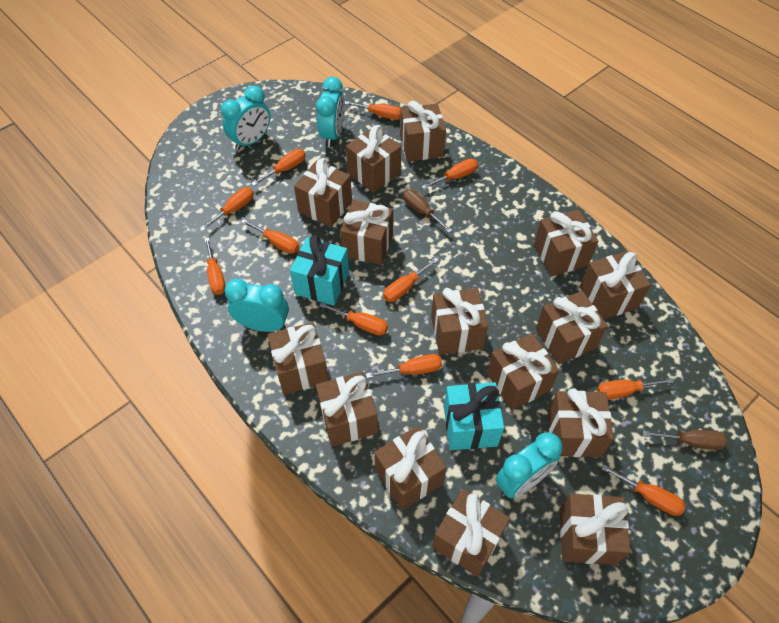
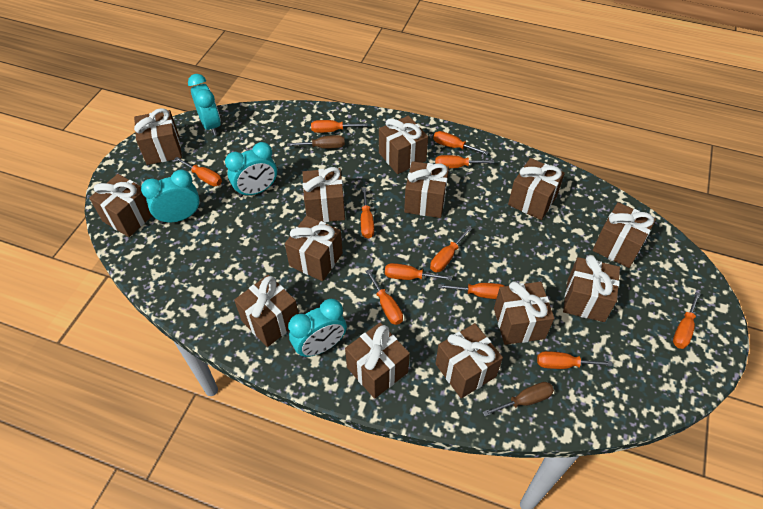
brown gift: [268,322,329,395] [294,158,352,227] [316,372,378,447] [340,200,393,265] [346,125,401,193] [374,426,447,510] [400,101,446,162] [431,288,488,355] [432,489,510,577] [487,333,559,410] [534,210,598,276] [536,291,608,364] [548,388,614,457] [559,494,631,565] [580,251,651,320] = 15 -> [89,174,152,237] [134,108,182,165] [234,275,299,347] [285,215,343,281] [302,167,345,222] [345,322,410,399] [379,116,428,174] [404,161,449,218] [435,323,503,398] [494,281,554,345] [508,158,565,220] [563,255,620,322] [593,202,656,268] = 13
turquoise gift: [290,235,349,306] [444,382,504,450] = 2 -> none = 0

